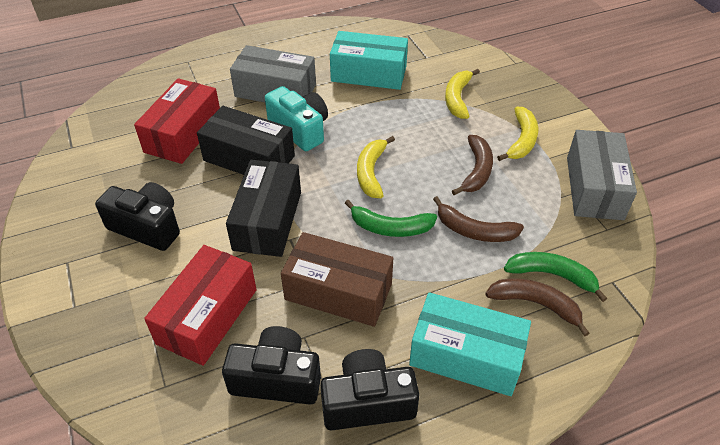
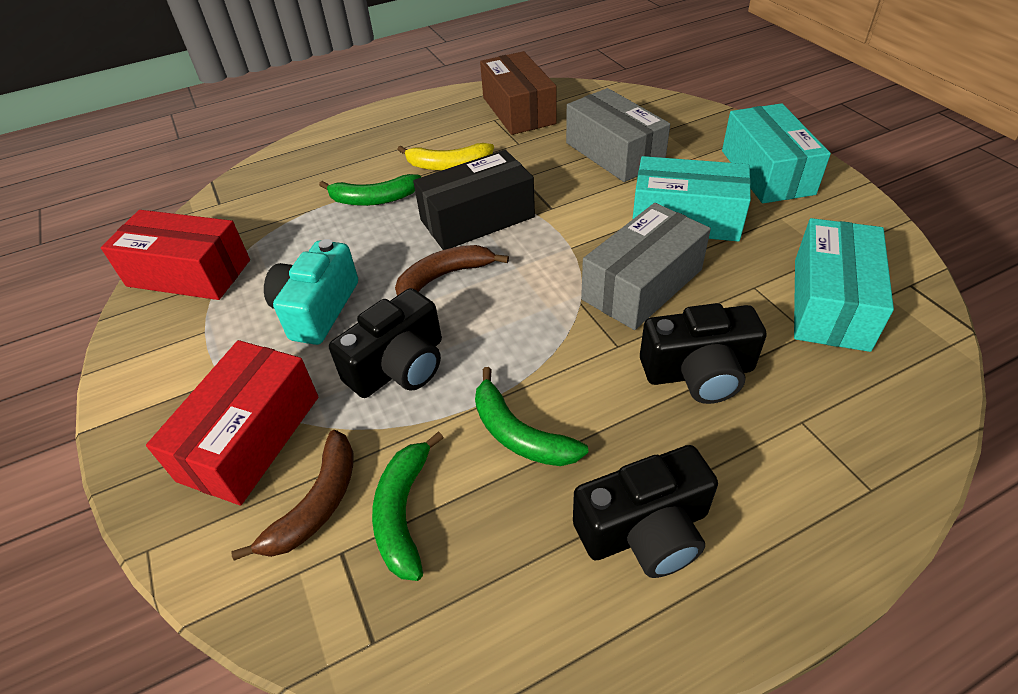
black box: [197,106,295,175] [226,160,301,257] = 2 -> [413,150,535,250] = 1
brown banana: [433,196,524,242] [452,135,493,195] [485,279,590,337] = 3 -> [231,430,354,560] [395,245,509,296] = 2
green banana: [345,200,437,237] [504,252,607,302] = 2 -> [319,174,421,206] [372,431,444,581] [475,367,588,466] = 3
turquoise box: [330,31,408,90] [409,292,531,396] = 2 -> [632,156,751,242] [722,103,831,203] [794,218,894,352] = 3
yellow banana: [357,136,395,198] [445,69,480,119] [497,107,538,161] = 3 -> [397,143,494,171] = 1

